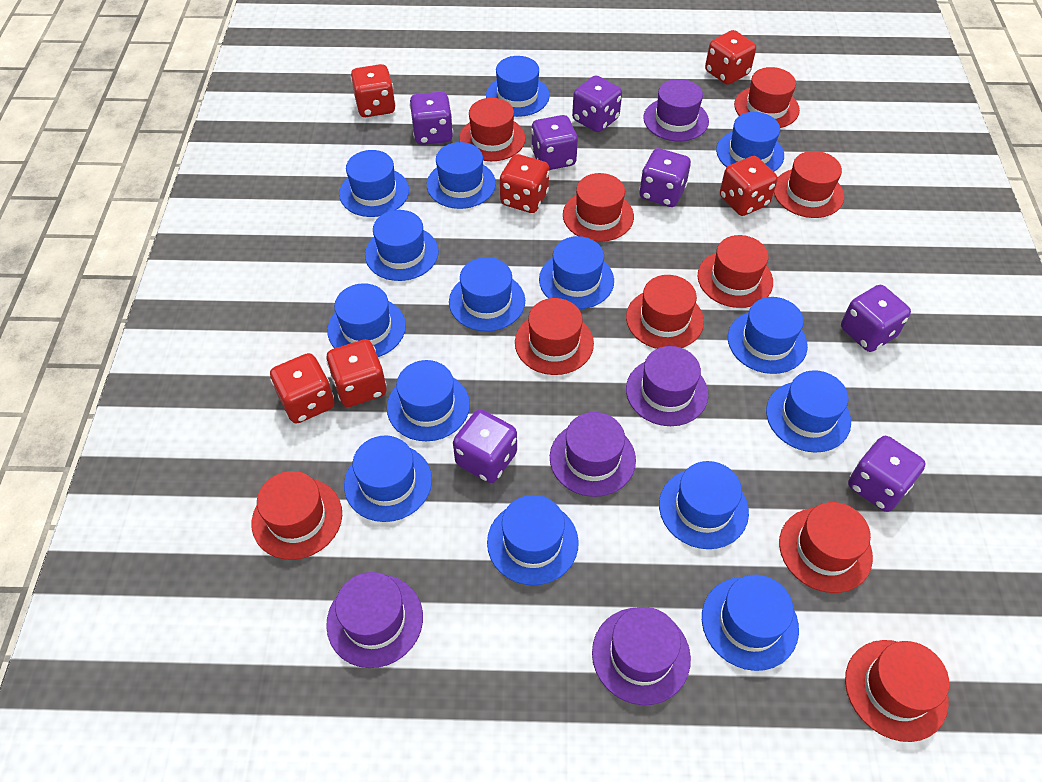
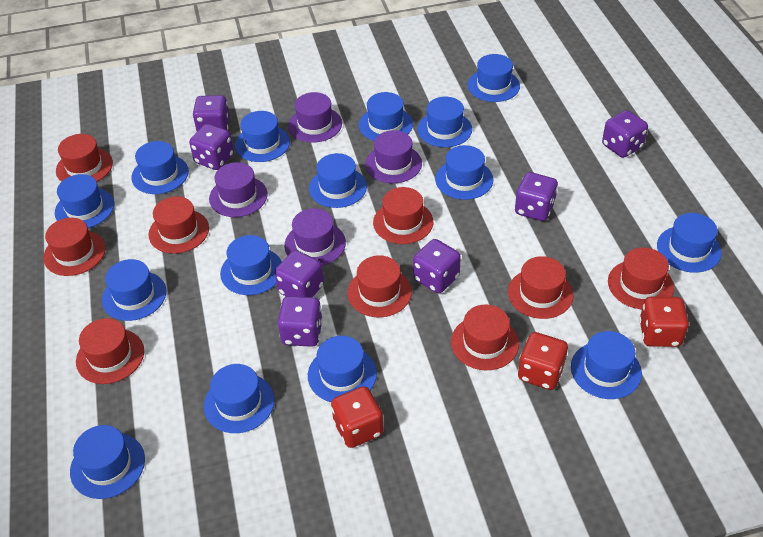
purple hat: [326,572,423,668] [550,412,636,497] [592,607,691,705] [626,346,708,426] [643,79,709,141] = 5 -> [209,162,268,217] [284,208,346,266] [288,92,342,142] [365,130,422,183] = 4
red dice: [270,353,335,423] [326,339,387,407] [351,64,396,117] [500,154,549,213] [705,30,756,85] [720,156,778,216] = 6 -> [331,386,384,448] [518,332,568,390] [639,297,689,347] = 3
red hat: [252,471,342,560] [459,98,526,161] [515,298,594,375] [563,173,634,242] [626,275,704,349] [698,235,773,308] [734,67,800,128] [774,151,844,218] [779,502,873,593] [845,640,949,742] = 10 -> [43,218,106,276] [56,134,113,182] [76,318,144,384] [148,196,209,254] [347,255,412,317] [373,187,433,244] [451,305,519,370] [508,256,574,319] [608,248,674,309] = 9

